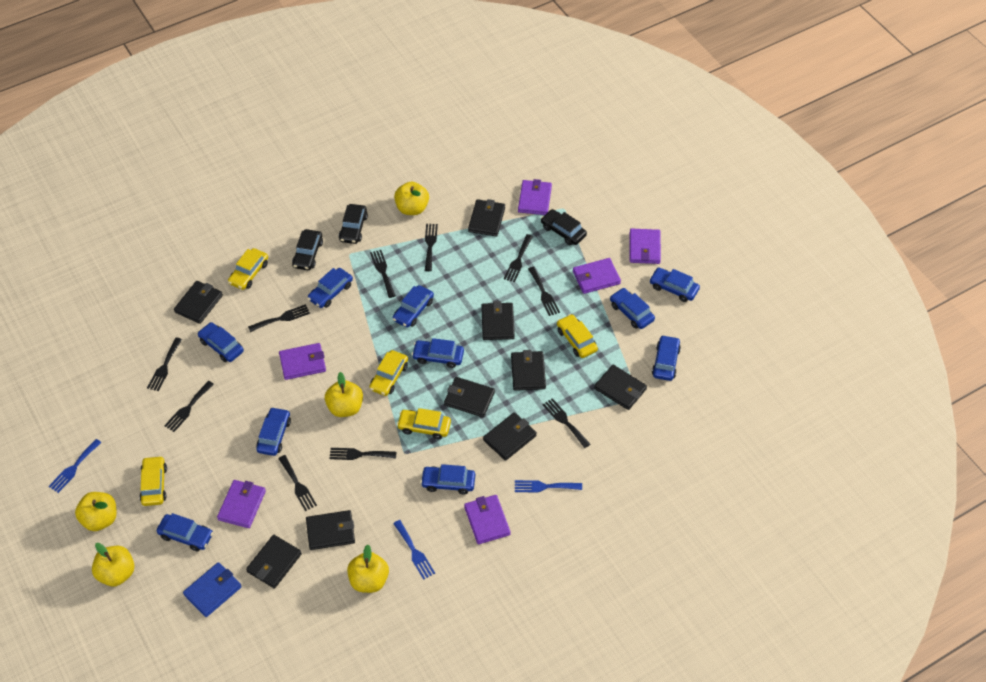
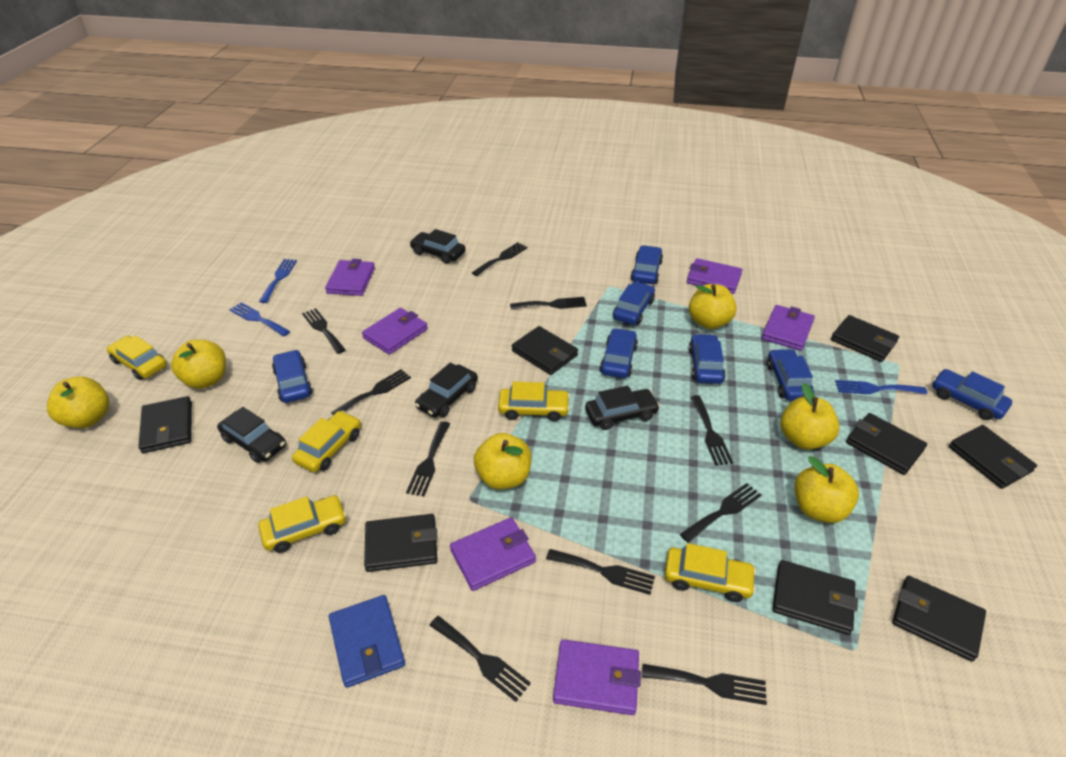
black car: [292,229,323,270] [339,204,368,244] [541,209,587,245] = 3 -> [217,407,286,463] [410,229,466,264] [415,363,478,418] [585,386,660,430] = 4
black wallet: [174,281,223,324] [246,535,302,588] [306,510,355,550] [444,377,495,417] [468,199,505,237] [481,301,515,340] [483,412,537,461] [511,350,546,391] [594,365,647,410] = 9 -> [138,396,192,453] [364,514,438,572] [512,326,578,375] [772,560,858,635] [831,315,899,362] [846,413,927,475] [892,576,986,662] [949,425,1037,489] = 8
blue car: [157,513,213,551] [198,322,244,362] [256,407,291,456] [308,268,353,308] [393,285,434,328] [412,338,464,368] [420,464,475,494] [610,288,655,329] [649,267,700,302] [652,335,681,381] = 10 -> [272,350,313,403] [600,328,638,378] [613,282,655,325] [631,245,663,284] [689,334,726,384] [767,349,814,401] [932,369,1012,420] = 7
yellow apple: [75,492,117,531] [92,543,134,586] [325,372,363,417] [347,545,389,593] [394,182,429,215] = 5 -> [47,376,109,428] [171,340,226,389] [474,433,532,490] [689,284,737,329] [781,383,840,450] [794,456,859,523] = 6

